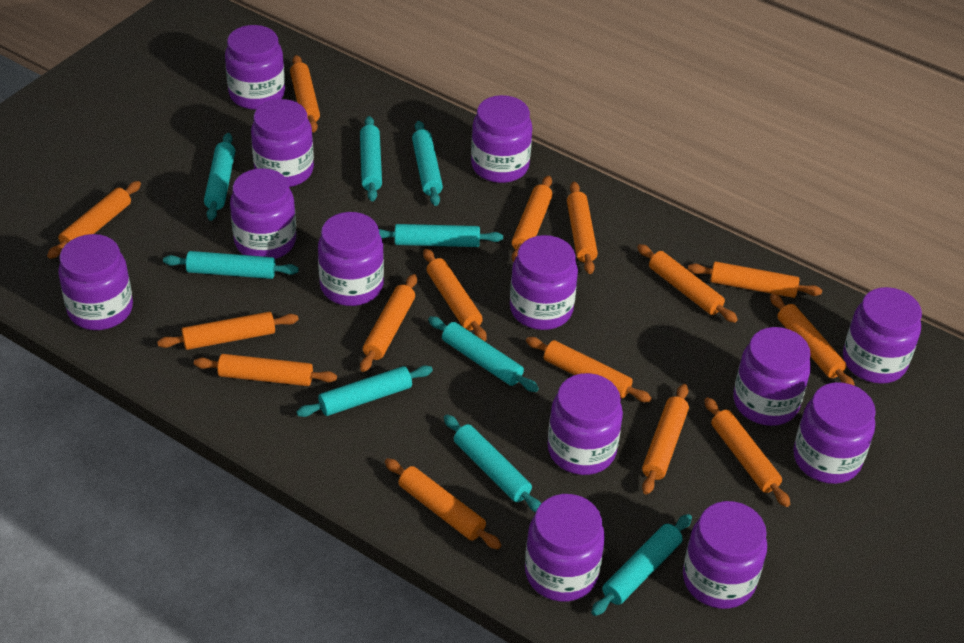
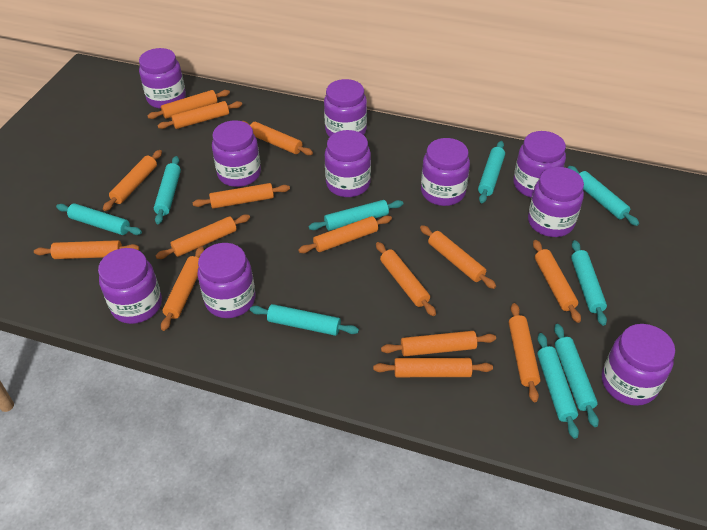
purple jar: [58,234,133,330] [225,25,285,110] [230,168,296,259] [251,99,314,187] [318,212,384,306] [471,95,532,183] [510,235,578,330] [525,494,605,602] [547,373,623,475] [683,501,767,609] [733,327,811,426] [793,382,876,484] [843,287,922,384] = 13 -> [98,248,162,324] [139,48,186,109] [197,243,255,318] [212,120,261,187] [324,79,367,137] [325,130,371,197] [421,138,470,206] [513,131,566,198] [528,167,584,237] [602,324,675,406] = 10

